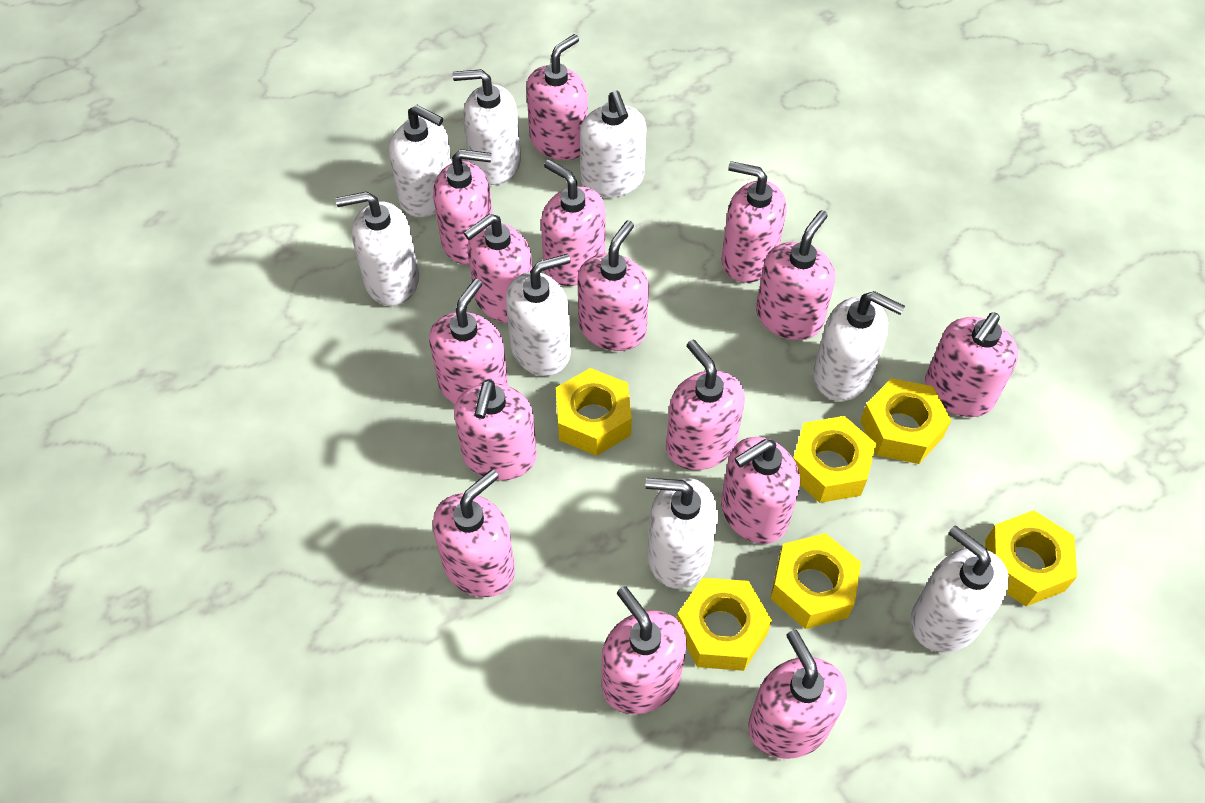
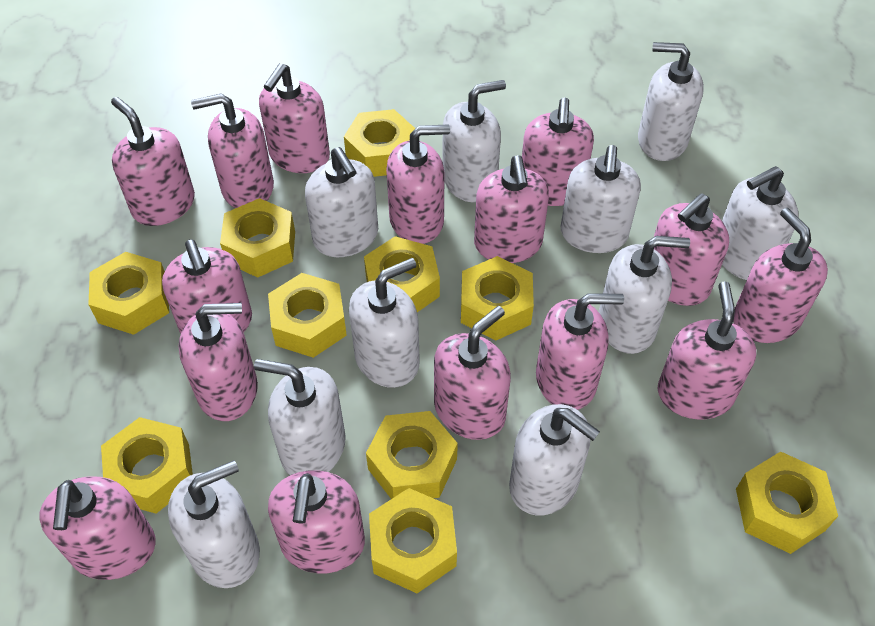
white soap dispenser: [336,191,419,306] [389,104,452,217] [452,69,521,185] [506,254,571,376] [580,91,647,198] [646,478,718,589] [813,291,905,401] [911,525,1009,652] = 8 -> [168,460,260,588] [254,359,346,475] [305,147,378,257] [349,258,420,388] [442,80,506,203] [509,404,600,516] [561,145,641,253] [599,236,690,354] [638,42,704,161] [722,166,798,280] = 10
yellow nut: [556,368,632,456] [677,578,772,671] [770,533,861,629] [793,416,876,503] [860,378,951,464] [985,510,1077,606] = 6 -> [88,252,169,335] [101,417,193,514] [220,198,295,278] [268,273,347,358] [344,109,415,177] [364,236,440,312] [366,411,458,499] [369,488,457,593] [461,256,534,340] [736,451,838,554] = 10

